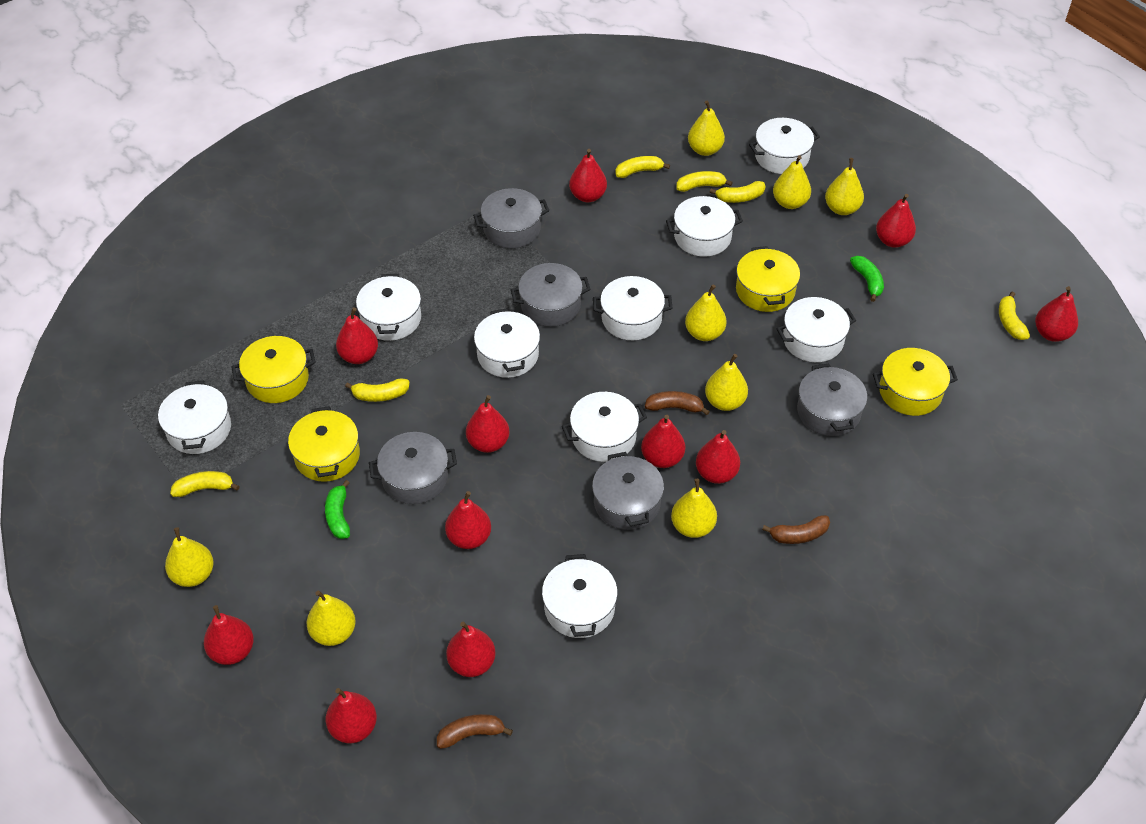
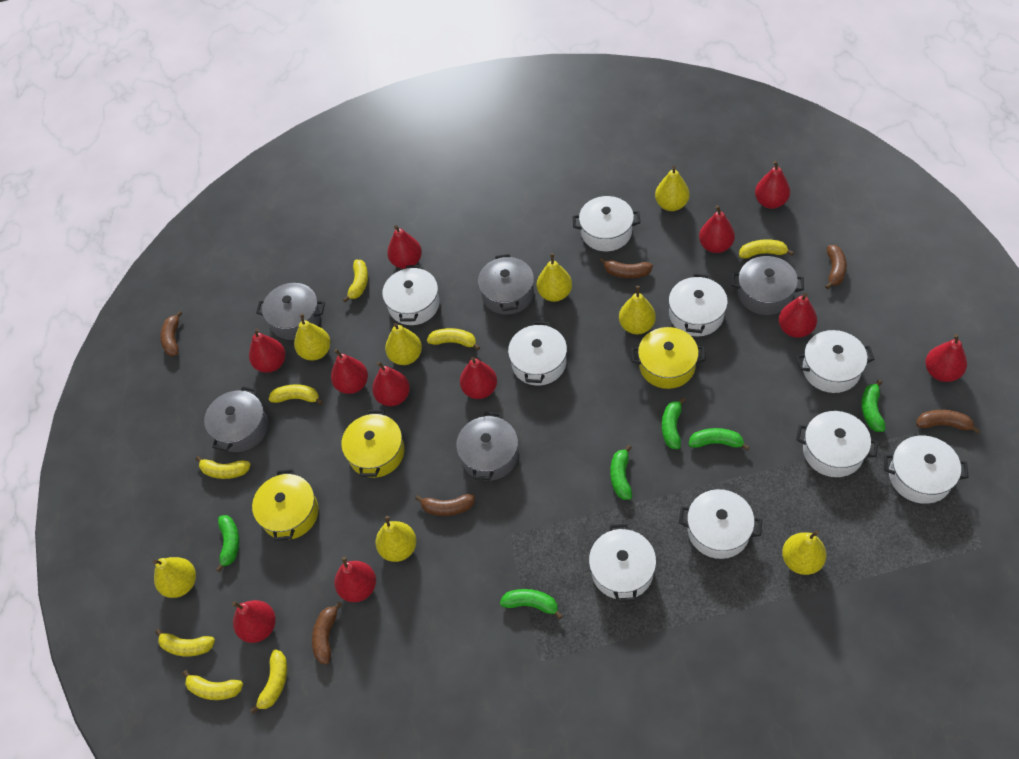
brown banana: [437,714,513,749] [645,391,710,415] [762,515,830,544] = 3 -> [160,311,182,356] [312,602,342,665] [415,494,475,516] [600,258,653,278] [825,245,847,289] [916,410,980,434] = 6
green banana: [325,480,350,539] [850,256,884,302] = 2 -> [216,515,239,572] [500,589,563,619] [610,445,632,500] [662,397,686,449] [689,428,750,450] [861,380,886,432] = 6
yellow banana: [170,471,240,497] [345,378,410,402] [615,156,670,178] [676,171,733,192] [710,181,766,203] [999,291,1030,340] = 6 -> [155,629,215,657] [182,670,243,700] [196,456,251,479] [250,649,287,714] [269,384,323,405] [343,260,368,303] [427,328,480,350] [739,239,794,259] = 8
yellow pot: [231,336,316,403] [288,406,360,482] [736,246,800,312] [873,348,958,416] = 4 -> [252,469,319,541] [341,410,404,478] [631,327,706,389] = 3

